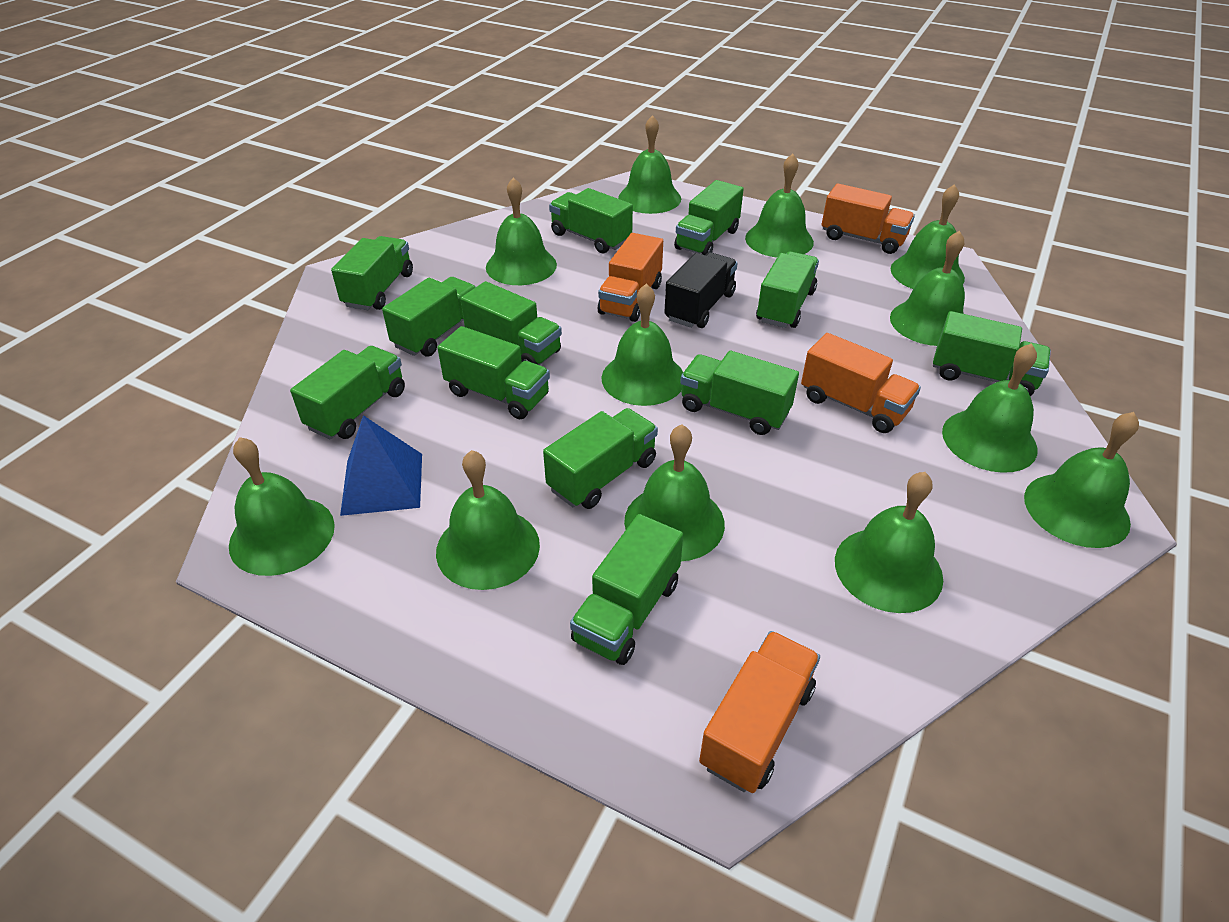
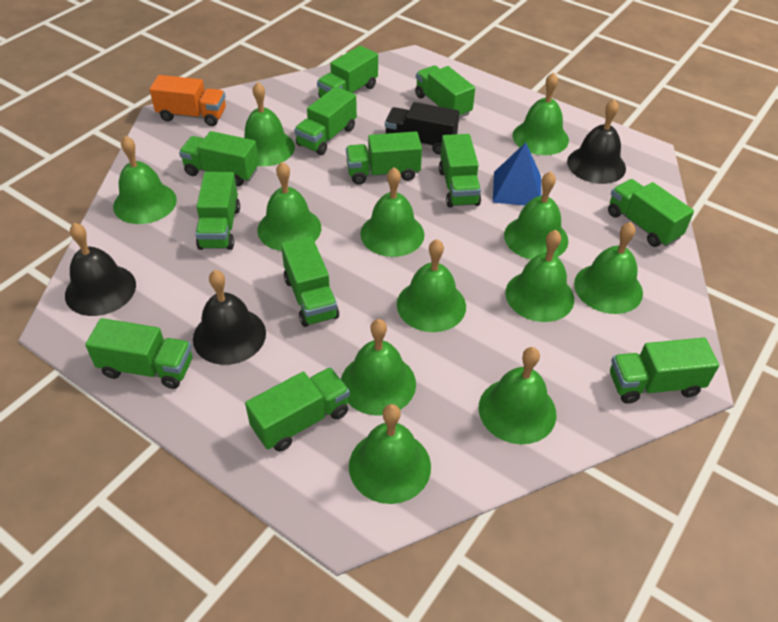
black bell: none = 0 -> [65,223,136,316] [193,270,266,365] [567,99,626,184] = 3
orange truck: [598,233,663,322] [699,631,820,793] [801,333,921,433] [822,183,915,254] = 4 -> [149,75,226,126] = 1

